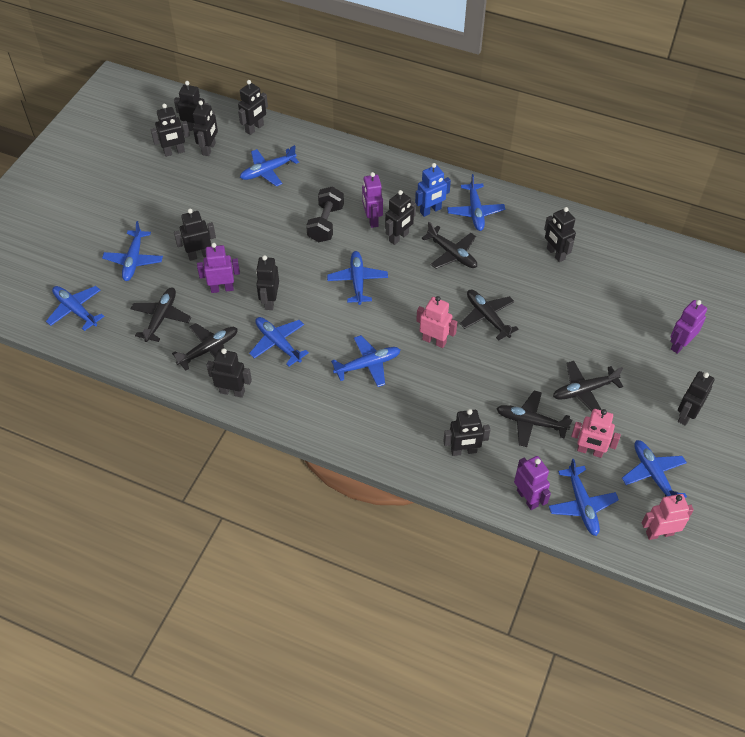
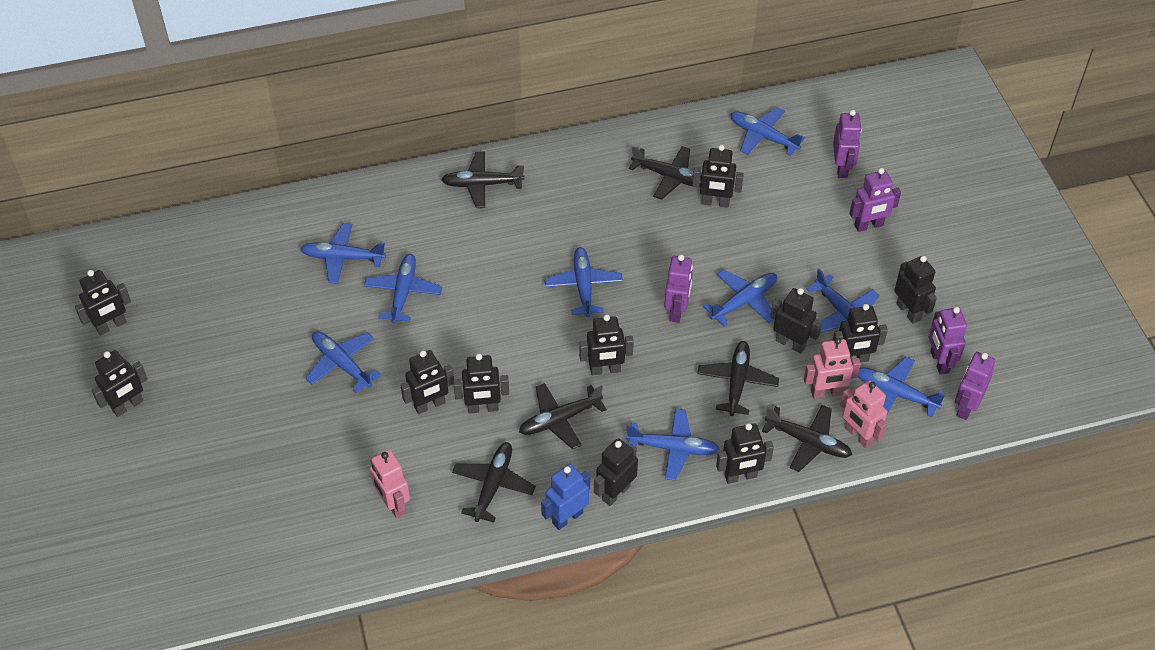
black dumbbell: [306,187,344,242] = 1 -> none = 0
purple robot: [197,243,240,293] [362,172,383,228] [514,456,551,510] [670,300,707,354] = 4 -> [664,254,693,323] [833,110,862,178] [850,168,901,232] [929,307,967,375] [955,352,995,420] = 5

